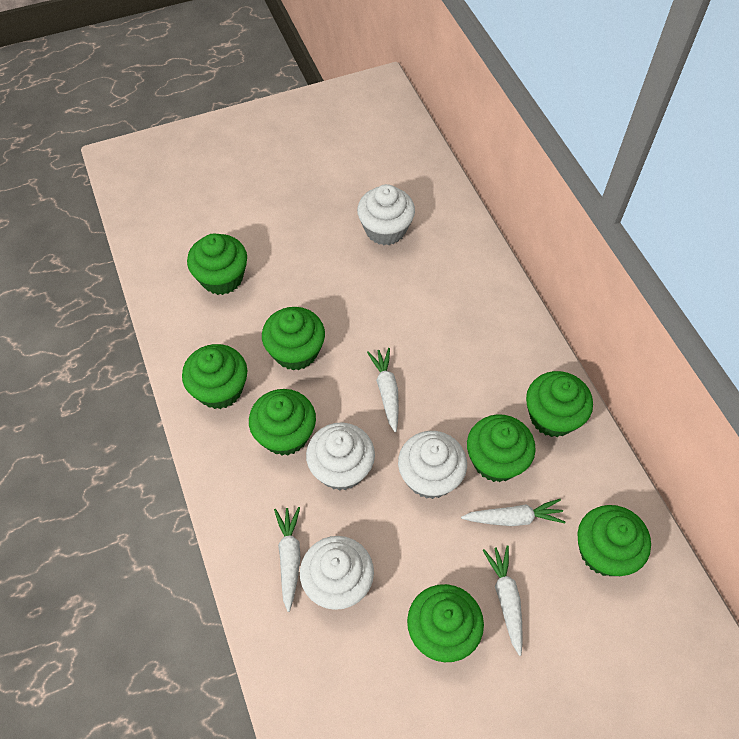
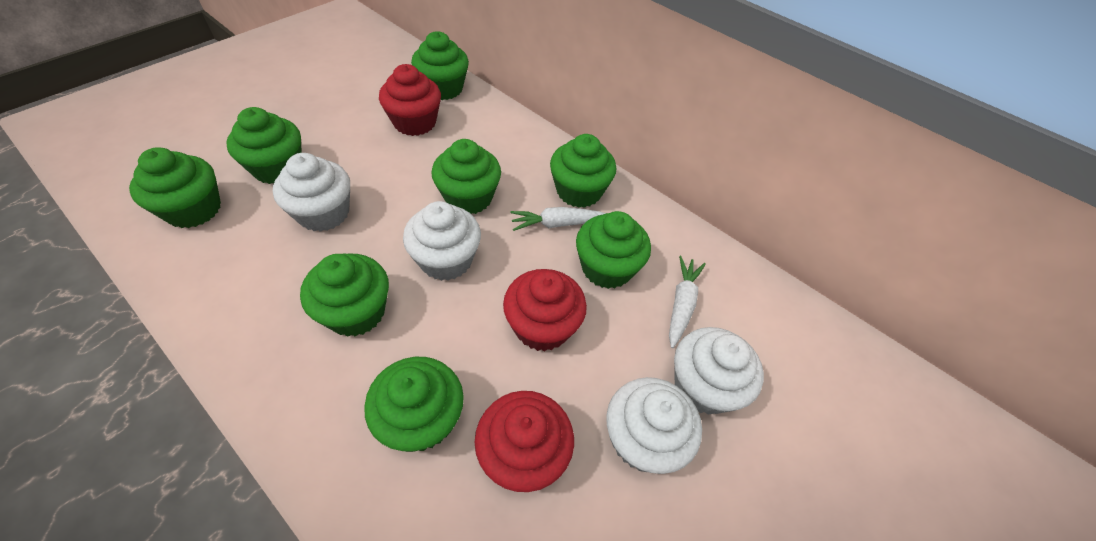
red cupcake: none = 0 -> [379,64,441,136] [474,391,574,492] [503,269,587,351] = 3
white carrot: [274,507,301,612] [367,348,399,432] [461,499,566,526] [483,545,523,656] = 4 -> [510,207,606,231] [669,256,706,348] = 2

